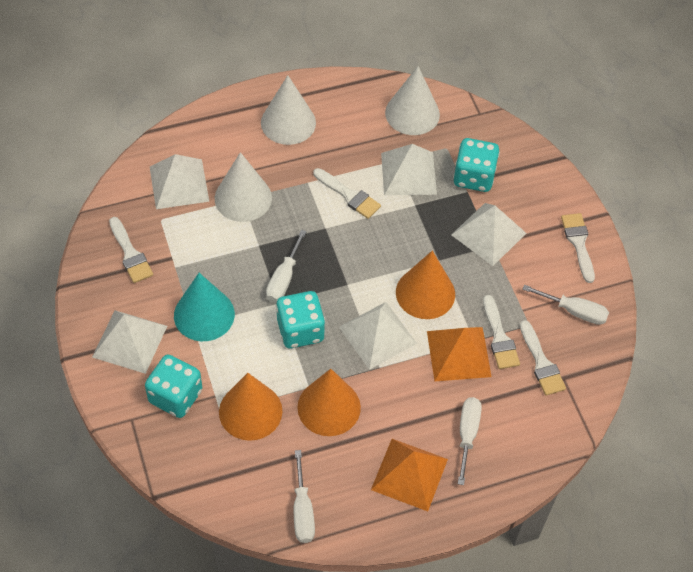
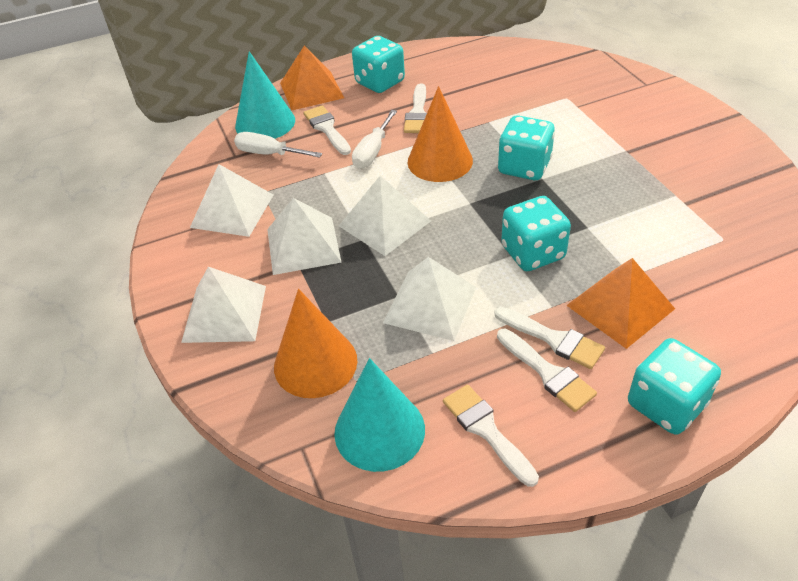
orange cone: [219,373,282,441] [297,369,361,436] [396,251,455,319] = 3 -> [274,289,358,398] [408,86,473,182] = 2
turquoise cone: [174,273,235,341] = 1 -> [235,51,295,139] [334,358,425,472] = 2
turquoise dice: [145,355,202,418] [276,291,325,348] [453,138,500,192] = 3 -> [352,36,405,93] [498,115,555,180] [501,196,571,271] [628,338,721,435] = 4
white cone: [215,152,272,222] [261,75,316,145] [385,66,440,135] = 3 -> none = 0
white screwdriver: [266,230,307,302] [294,450,315,543] [458,397,482,485] [522,285,609,325] = 4 -> [234,132,322,158] [352,110,397,169] = 2

